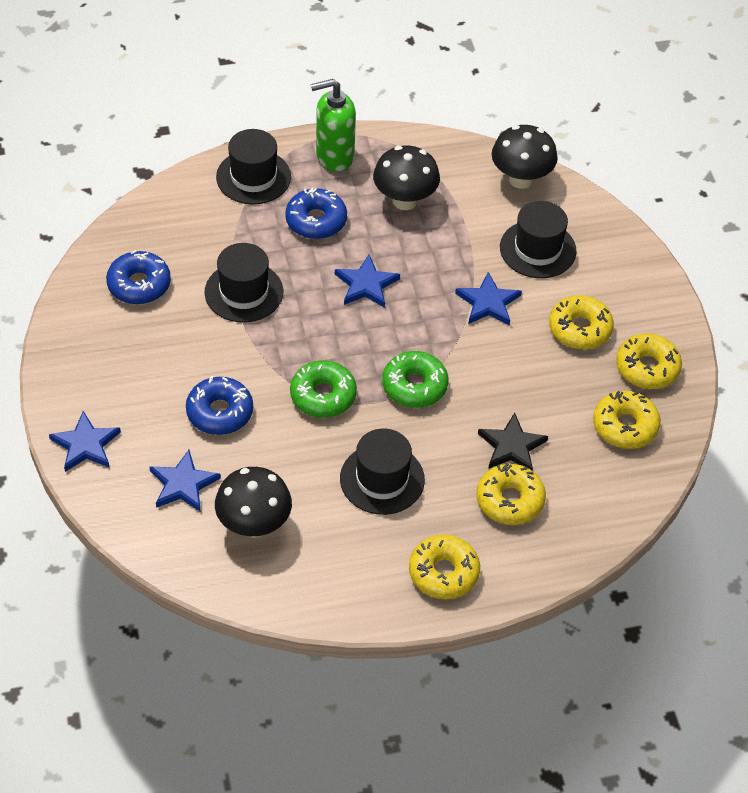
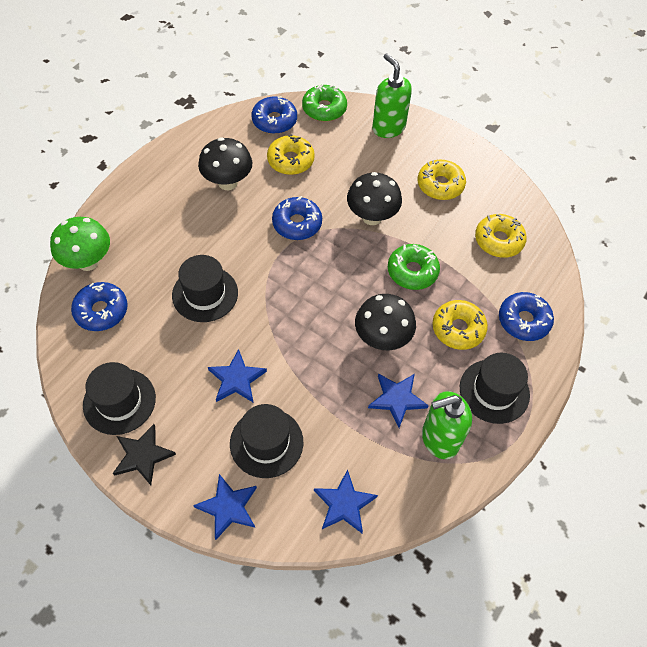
blue donut: [106,250,171,304] [186,376,253,435] [285,188,347,239] = 3 -> [71,282,128,331] [252,96,297,134] [272,196,322,240] [499,292,554,341] = 4
green mushroom: none = 0 -> [50,217,110,271] = 1
green soap dispenser: [311,79,356,172] = 1 -> [372,53,412,138] [422,391,472,459] = 2
yellow donut: [409,534,480,599] [476,463,546,525] [549,295,614,350] [593,391,661,449] [616,333,682,389] = 5 -> [267,134,315,175] [418,160,466,200] [432,300,488,350] [475,214,527,258] = 4

